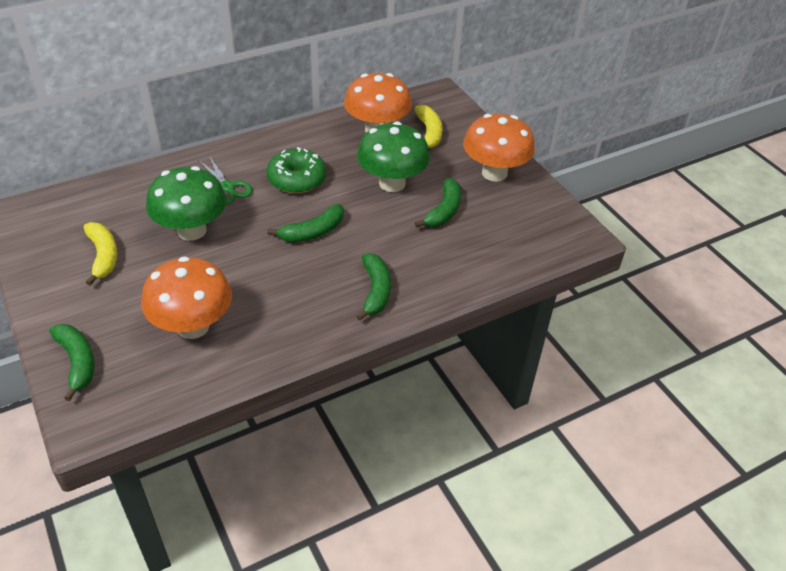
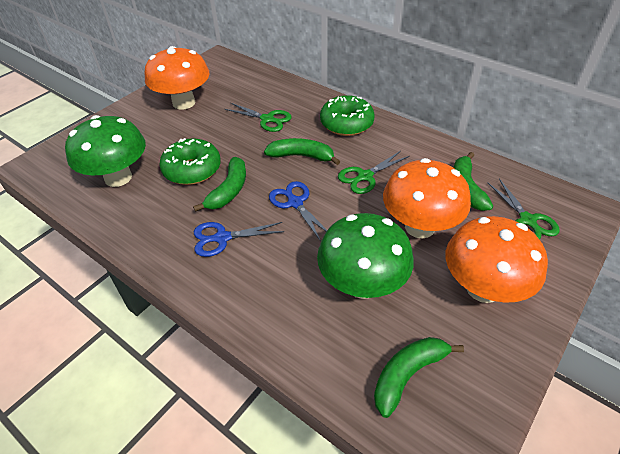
blue scissors: none = 0 -> [194,222,284,257] [269,181,327,241] = 2
green donut: [267,147,326,194] = 1 -> [159,138,221,185] [320,95,375,136] = 2
green scissors: [198,156,253,205] = 1 -> [224,103,292,132] [338,151,410,194] [488,179,560,240] = 3
yellow banana: [84,222,118,286] [414,105,443,148] = 2 -> none = 0

